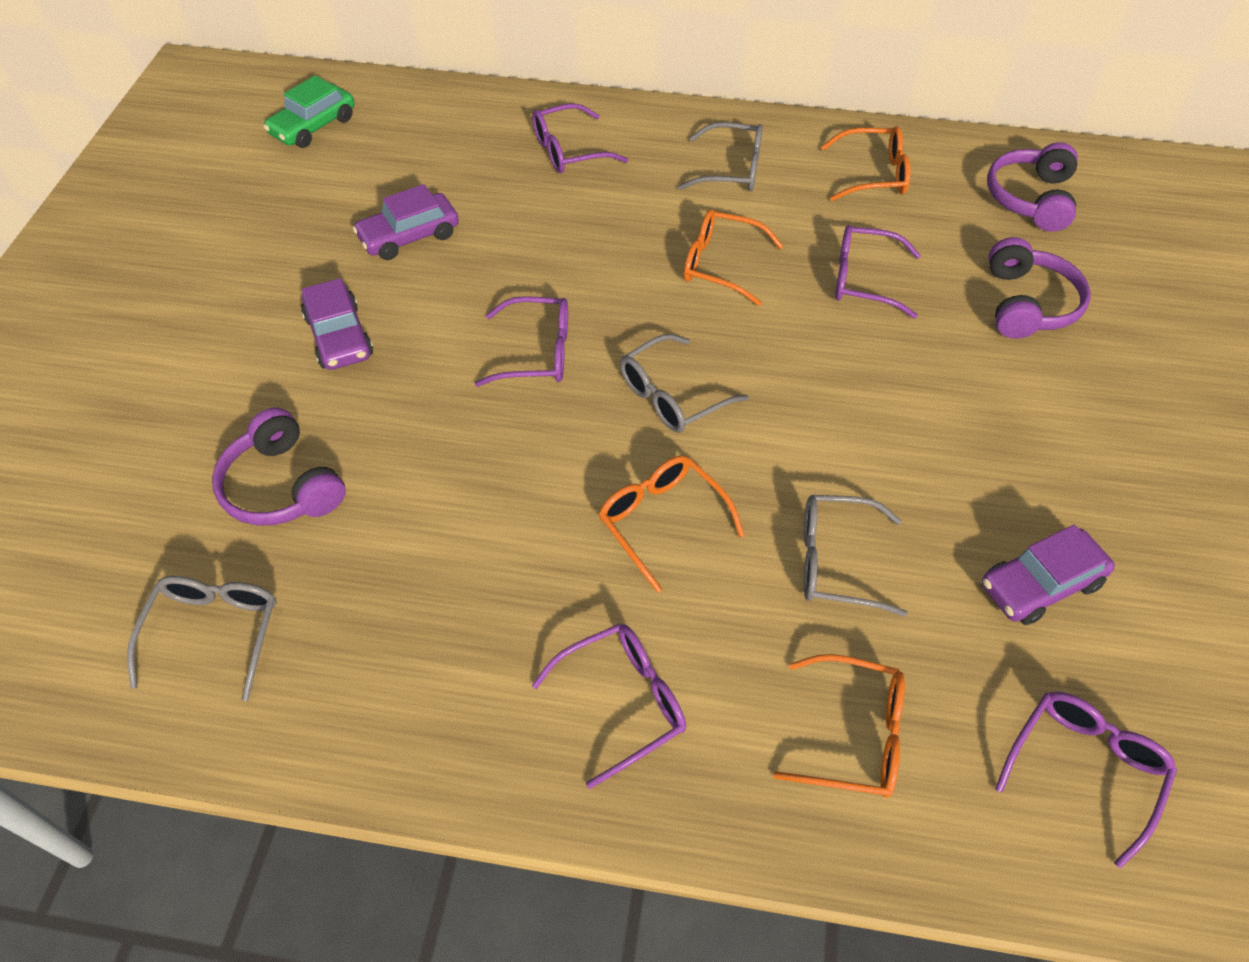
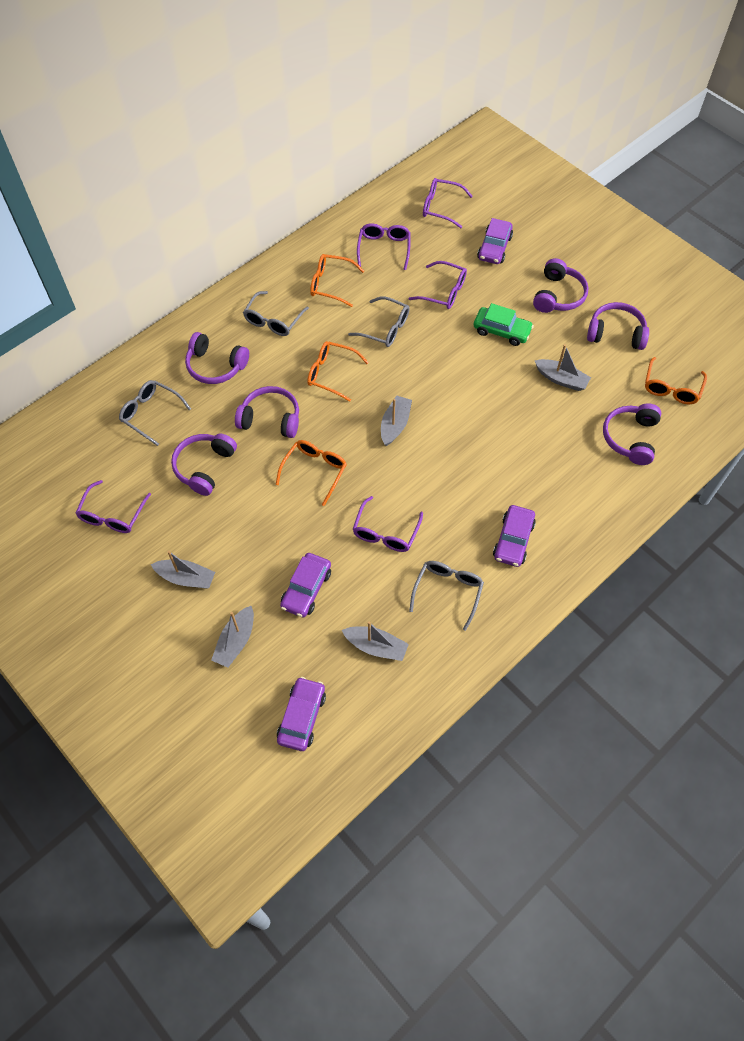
grey boat: none = 0 -> [151,550,215,589] [211,606,254,668] [342,621,409,661] [381,395,412,446] [535,344,591,391] = 5
purple car: [301,278,373,370] [353,184,459,260] [982,525,1115,625] = 3 -> [277,677,326,751] [280,553,331,618] [477,218,513,264] [493,505,536,567] = 4
purple headphones: [212,408,346,525] [987,142,1078,232] [988,237,1090,339] = 3 -> [171,433,237,496] [185,332,249,384] [235,386,299,438] [533,258,588,313] [587,302,649,350] [603,403,661,465] = 6

